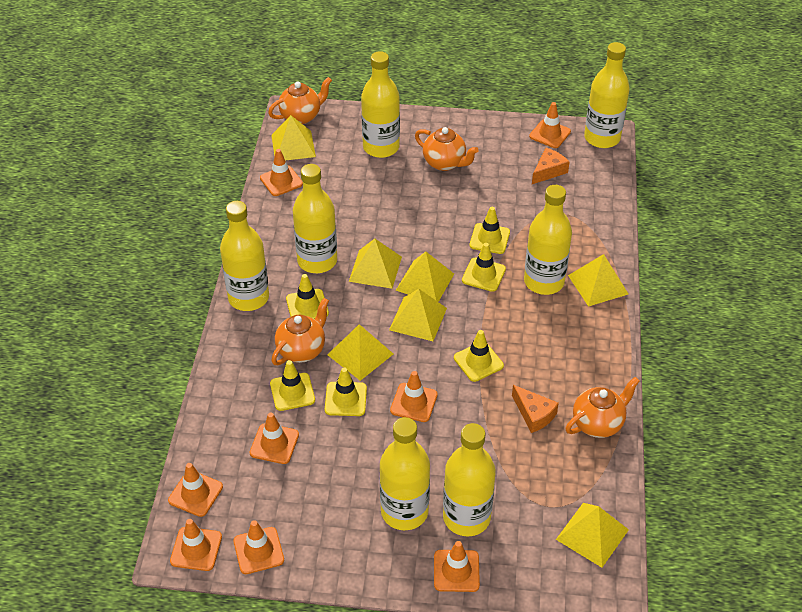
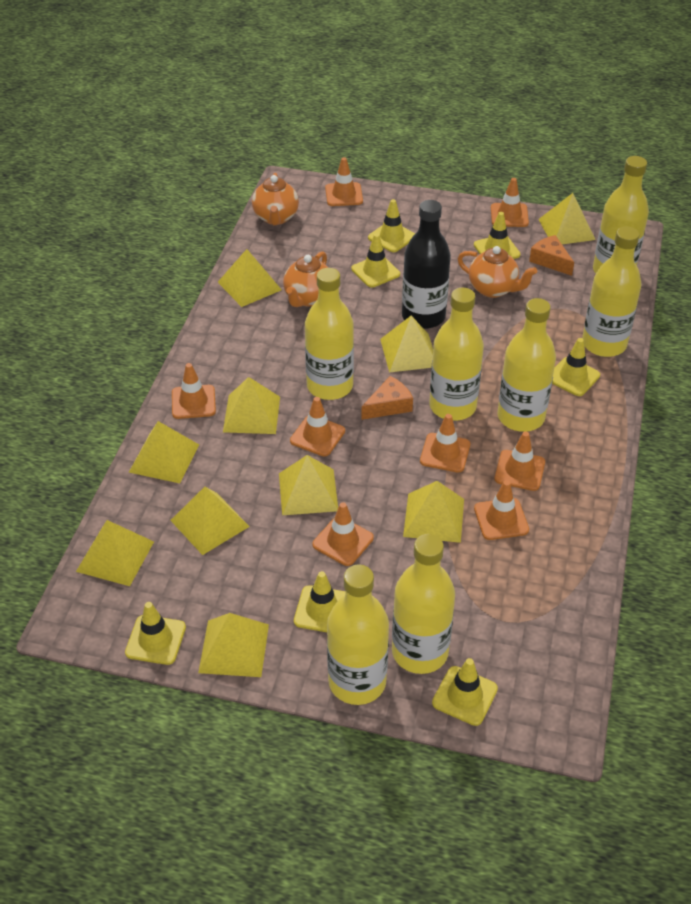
black bottle: none = 0 -> [402,200,451,329] = 1
orange teapot: [268,77,332,124] [271,298,329,365] [415,127,479,171] [566,377,640,438] = 4 -> [252,173,299,225] [283,251,328,307] [457,246,537,298] = 3
yellow pyramid: [271,115,316,160] [327,324,393,381] [349,239,402,289] [389,289,447,341] [396,252,454,302] [556,503,629,568] [568,254,628,307] = 7 -> [76,520,154,586] [129,421,199,483] [170,487,250,555] [198,613,269,677] [218,249,282,307] [223,377,280,434] [279,455,338,515] [380,316,433,372] [403,481,464,543] [538,193,596,244] = 10
yellow traffic cone: [270,360,315,411] [286,274,329,319] [325,367,367,416] [454,330,504,382] [462,243,506,292] [469,207,510,254] = 6 -> [125,602,186,665] [294,571,346,632] [351,233,400,288] [368,199,415,252] [432,658,498,726] [474,212,521,259] [552,338,600,396] = 7

